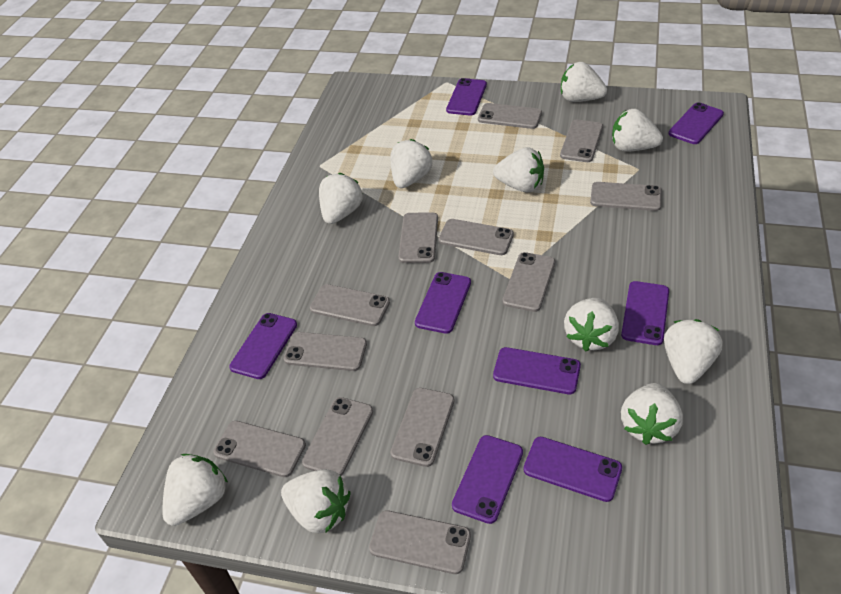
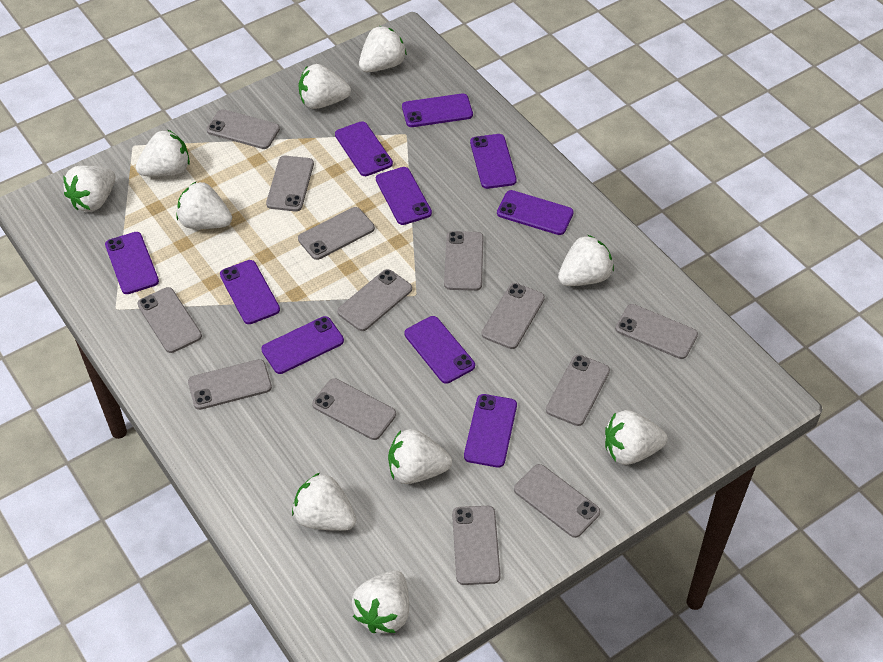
grey phone: [213,421,306,477] [283,332,367,371] [302,397,373,476] [310,284,390,326] [369,510,471,574] [391,388,454,467] [398,212,438,263] [439,219,514,255] [478,103,542,129] [502,252,555,312] [560,120,603,162] [590,182,662,211] = 12 -> [137,287,202,353] [188,359,272,410] [207,109,280,149] [266,156,314,212] [298,207,375,260] [312,378,396,440] [337,269,412,331] [444,231,483,291] [452,506,501,585] [482,283,545,349] [514,464,600,538] [546,355,610,426] [615,304,698,359] = 13
purple phone: [229,313,297,379] [415,272,471,334] [446,78,487,116] [452,435,523,524] [493,347,581,394] [523,437,622,502] [621,281,669,345] [668,102,724,144] = 8 -> [105,232,159,294] [220,260,280,324] [261,316,344,374] [335,121,393,176] [376,167,432,225] [402,93,473,127] [405,316,475,384] [464,394,517,467] [470,134,517,189] [497,190,574,235] = 10

